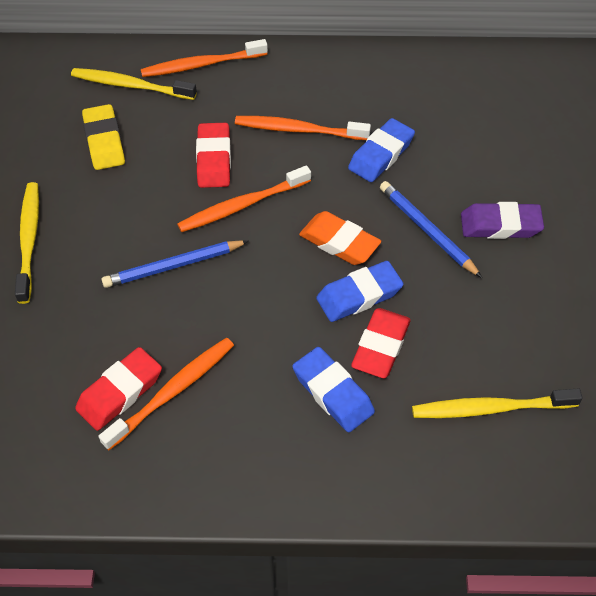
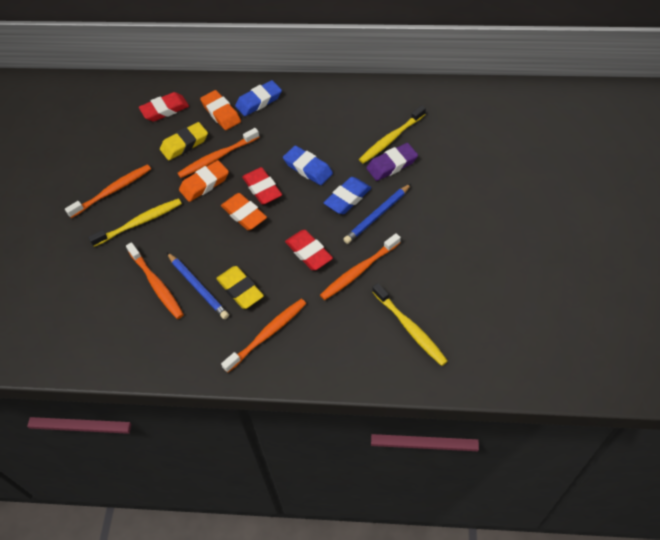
orange eraser: [299,211,381,265] = 1 -> [179,160,229,202] [200,90,241,130] [221,193,267,230] = 3
orange toothbrush: [98,337,234,450] [141,39,268,77] [177,166,311,232] [235,116,371,140] = 4 -> [65,164,151,218] [126,242,184,319] [177,128,259,178] [221,299,306,373] [320,233,401,300] = 5
yellow eraser: [82,104,125,170] = 1 -> [160,122,208,160] [216,266,264,309] = 2

